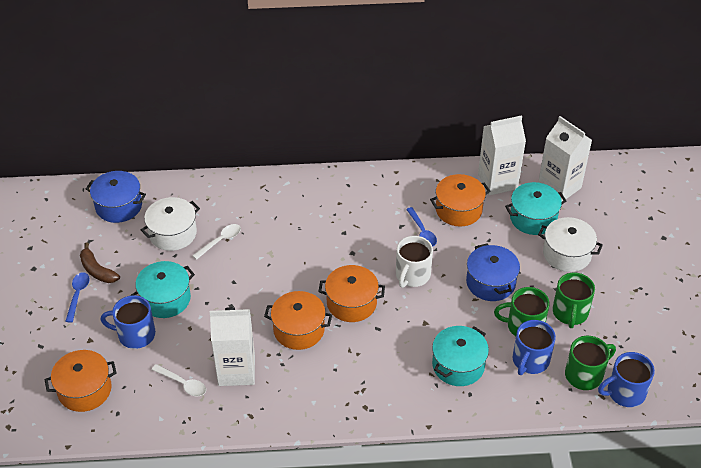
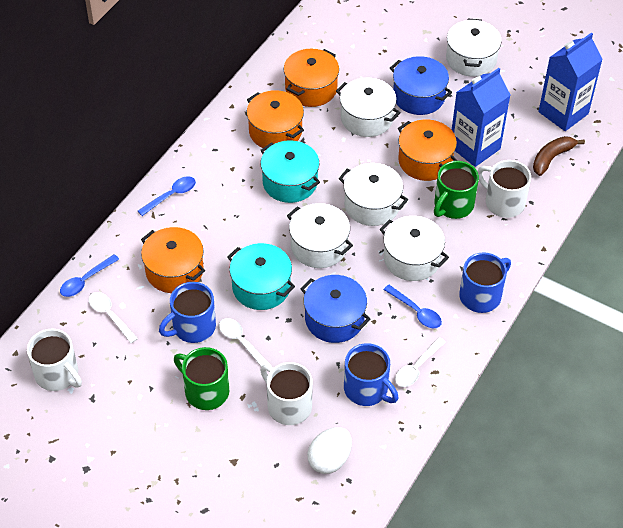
blue carton: none = 0 -> [452,68,510,167] [538,33,603,131] = 2
blue spoon: [65,272,89,323] [406,207,437,247] = 2 -> [60,254,119,297] [138,176,196,216] [384,285,442,328] = 3
green mug: [494,287,550,336] [552,272,595,328] [565,336,616,390] = 3 -> [174,347,229,410] [434,161,479,219] = 2
turquoise pot: [131,261,195,318] [432,326,489,386] [505,182,566,235] = 3 -> [227,243,295,310] [260,140,320,203] = 2
white carton: [210,307,255,386] [478,115,526,195] [538,116,592,201] = 3 -> none = 0
white egg: none = 0 -> [307,427,352,474] = 1
white mug: [396,236,433,288] = 1 -> [27,329,82,391] [260,362,313,425] [477,160,531,218] = 3
white pot: [141,197,200,251] [538,217,603,272] = 2 -> [287,203,353,268] [336,78,401,137] [339,163,408,226] [380,216,449,281] [446,19,502,77] = 5
white spoon: [152,364,206,396] [192,224,241,260] = 2 -> [89,292,138,343] [219,318,272,367] [395,337,446,387] = 3

